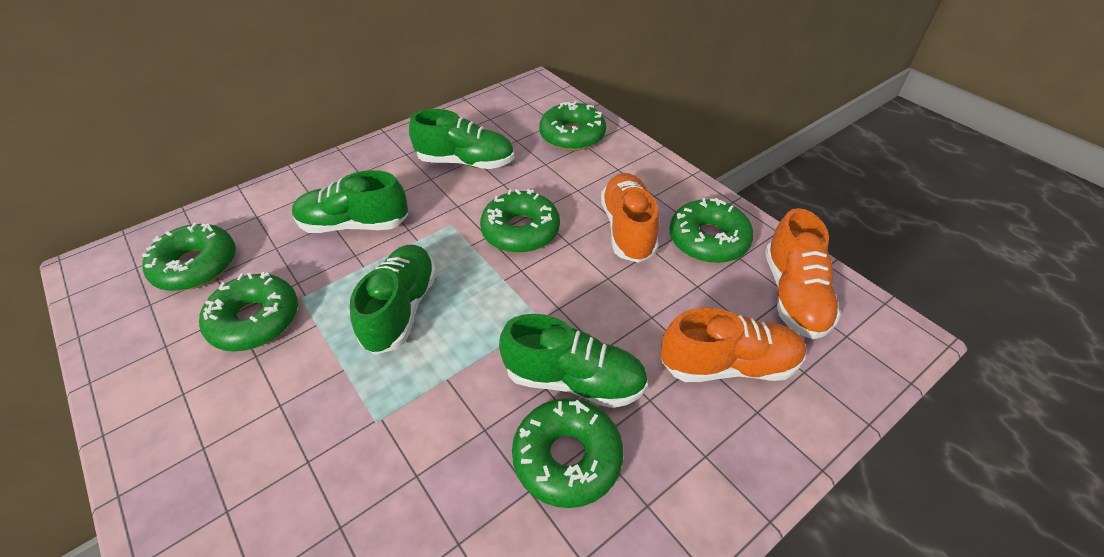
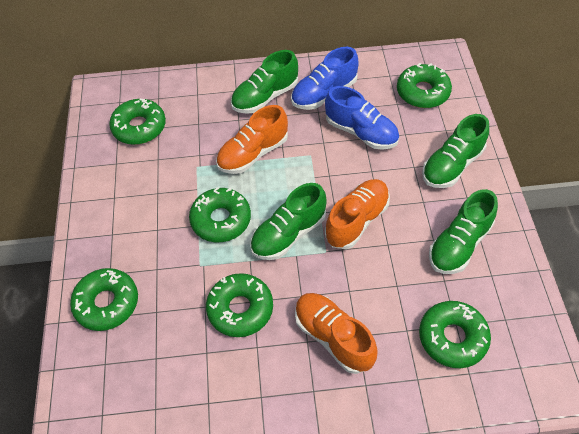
blue shoe: none = 0 -> [291,47,359,110] [325,86,399,150] = 2

